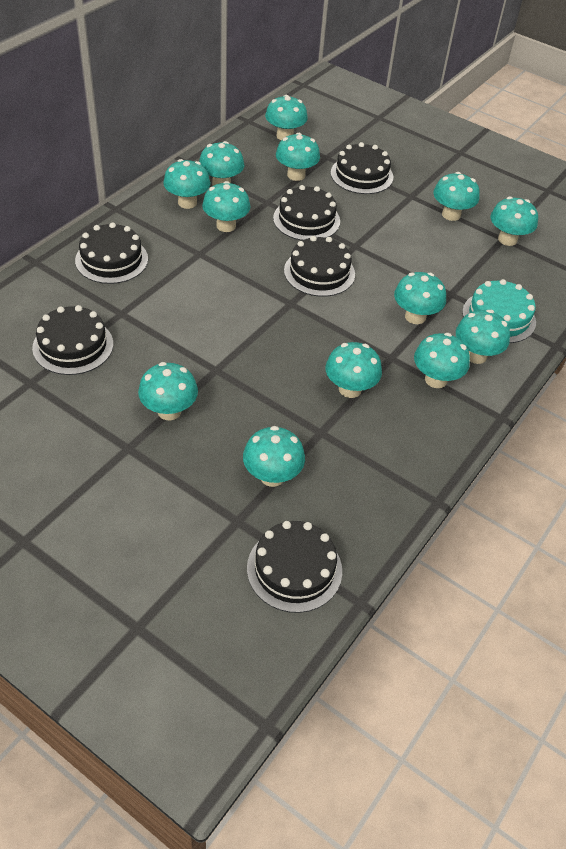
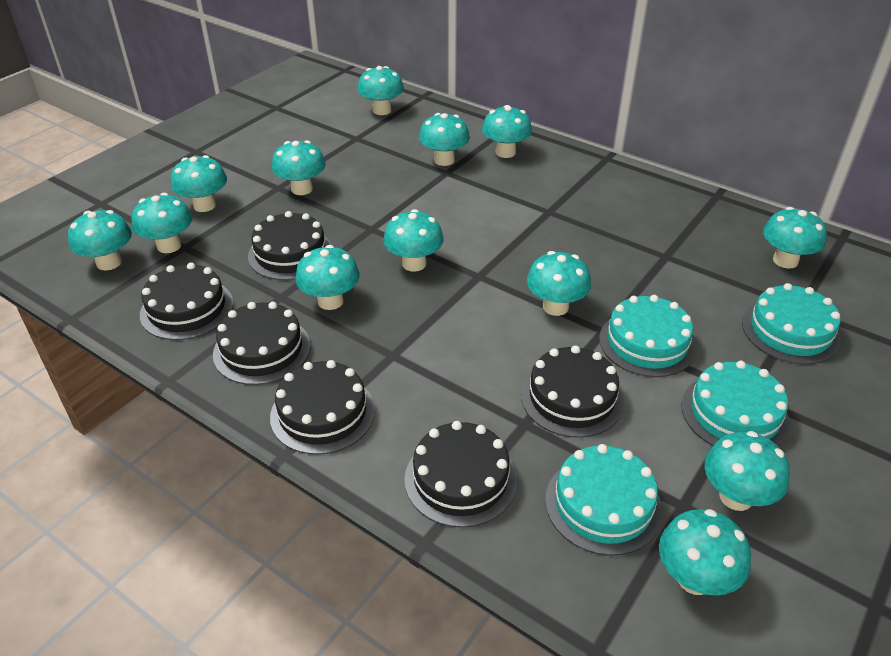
turquoise cake: [462,279,536,343] = 1 -> [545,444,662,556] [599,295,696,377] [682,361,790,446] [742,283,841,364] = 4

